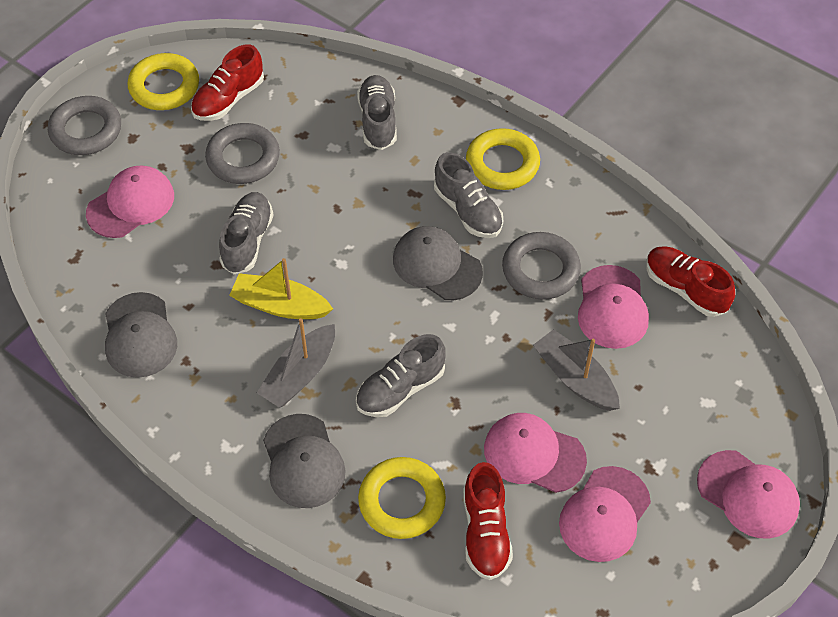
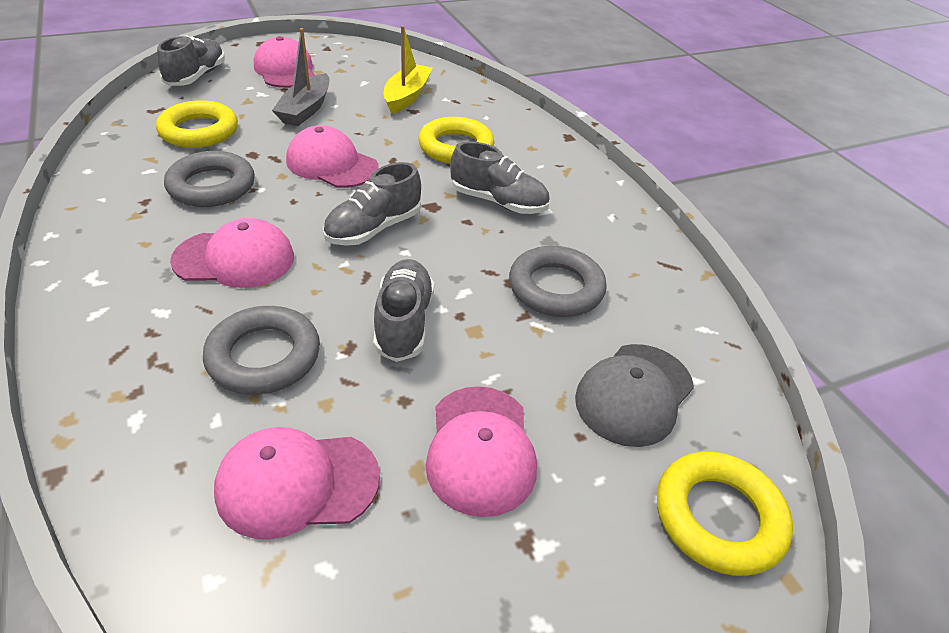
grey boat: [257,318,335,408] [533,329,620,411] = 2 -> [272,28,330,126] = 1
grey cap: [105,292,177,378] [263,414,346,508] [393,226,483,300] = 3 -> [575,344,694,447] = 1
red shoe: [191,44,264,121] [463,462,513,580] [646,246,735,317] = 3 -> none = 0

